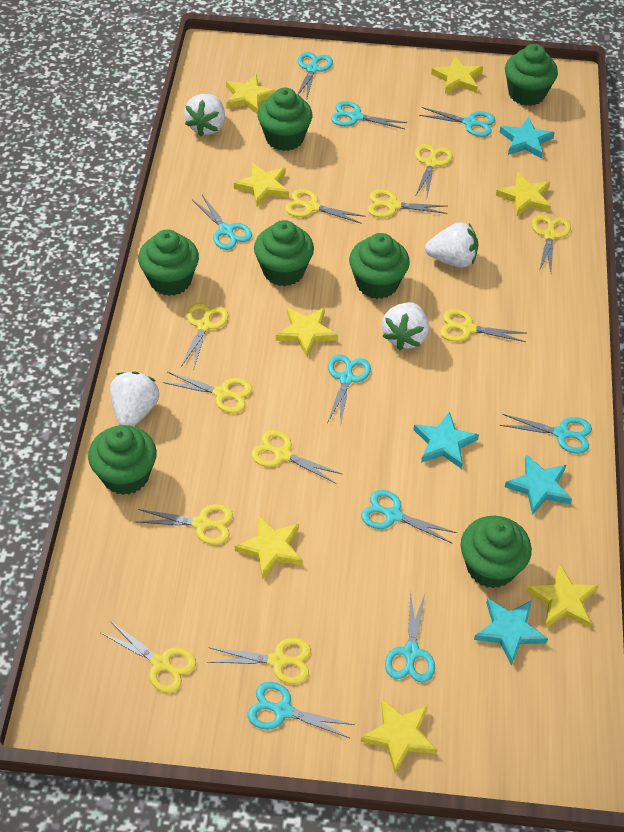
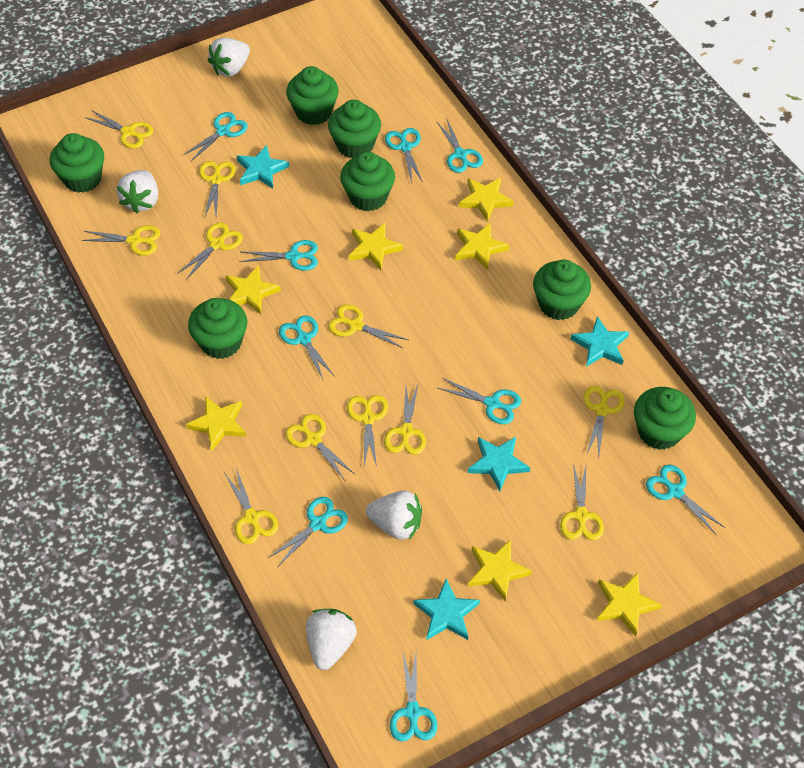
yellow star: [226,74,276,114] [234,163,289,207] [235,516,303,580] [276,307,338,357] [361,698,437,773] [431,56,483,93] [496,172,551,217] [527,564,598,628] = 8 -> [186,396,246,452] [226,265,281,315] [349,223,403,270] [455,223,509,271] [459,178,514,222] [468,539,532,602] [597,573,662,637] = 7

